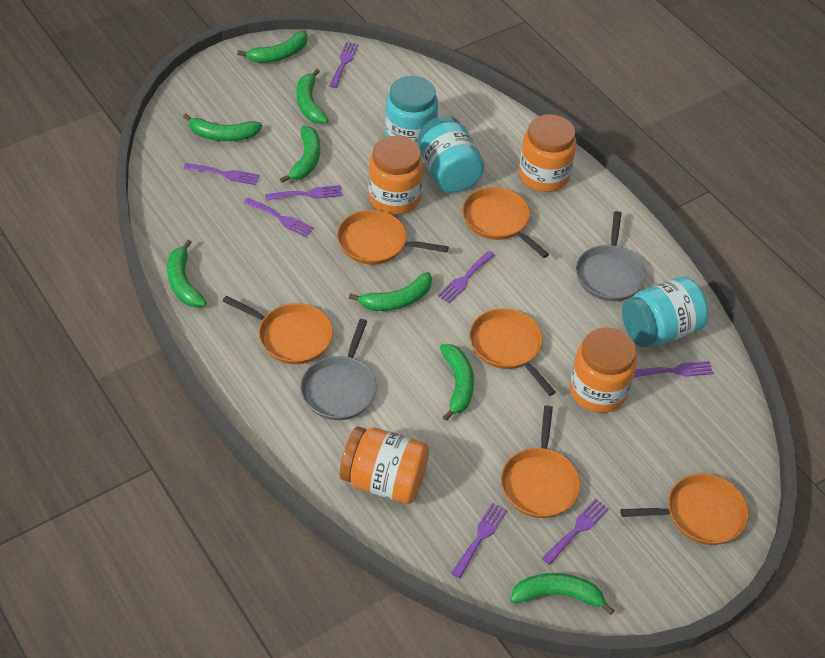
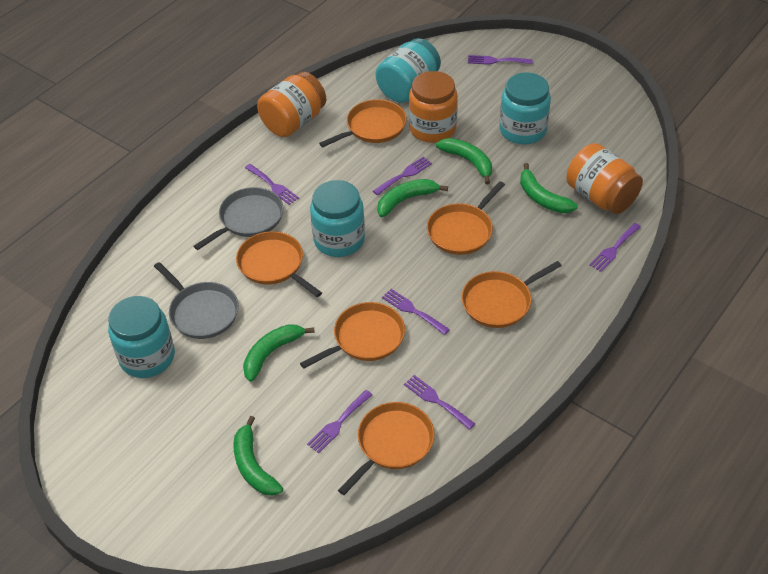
green banana: [167,239,207,308] [183,113,262,141] [237,31,307,63] [280,126,320,183] [297,69,329,124] [349,272,432,311] [440,344,474,421] [510,573,614,615] = 8 -> [233,416,283,496] [243,324,315,382] [377,179,448,217] [436,138,492,184] [520,163,578,213] = 5
orange jar: [340,426,429,504] [368,136,423,215] [519,114,576,192] [570,327,637,413] = 4 -> [257,72,326,137] [409,71,458,143] [566,143,643,214] = 3
purple fork: [184,163,260,185] [244,198,314,237] [265,185,342,201] [329,42,358,88] [438,251,495,303] [451,503,507,578] [542,499,609,565] [634,361,713,377] = 8 -> [245,164,299,205] [307,390,373,453] [373,157,432,195] [382,289,450,335] [404,375,475,430] [468,55,533,65] [589,223,641,272] = 7
turquoise jar: [385,76,438,148] [418,116,484,192] [622,277,708,347] = 3 -> [108,296,175,378] [310,180,365,257] [376,38,441,103] [499,72,551,144] = 4

